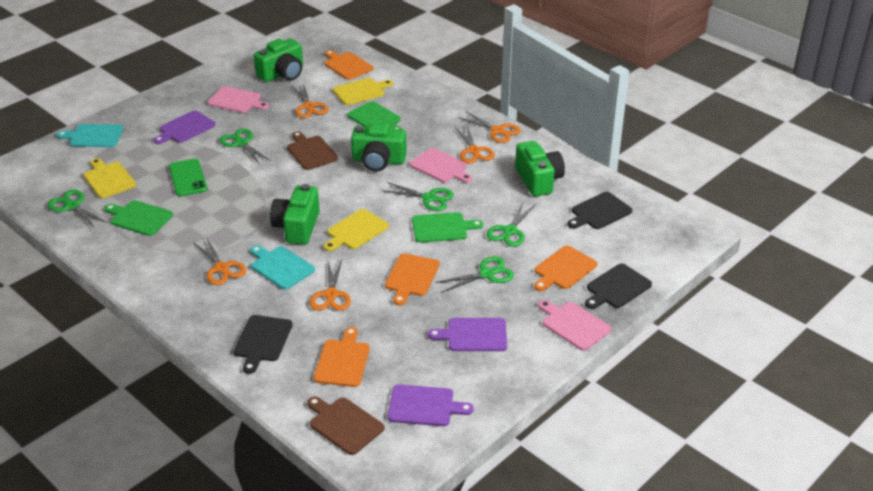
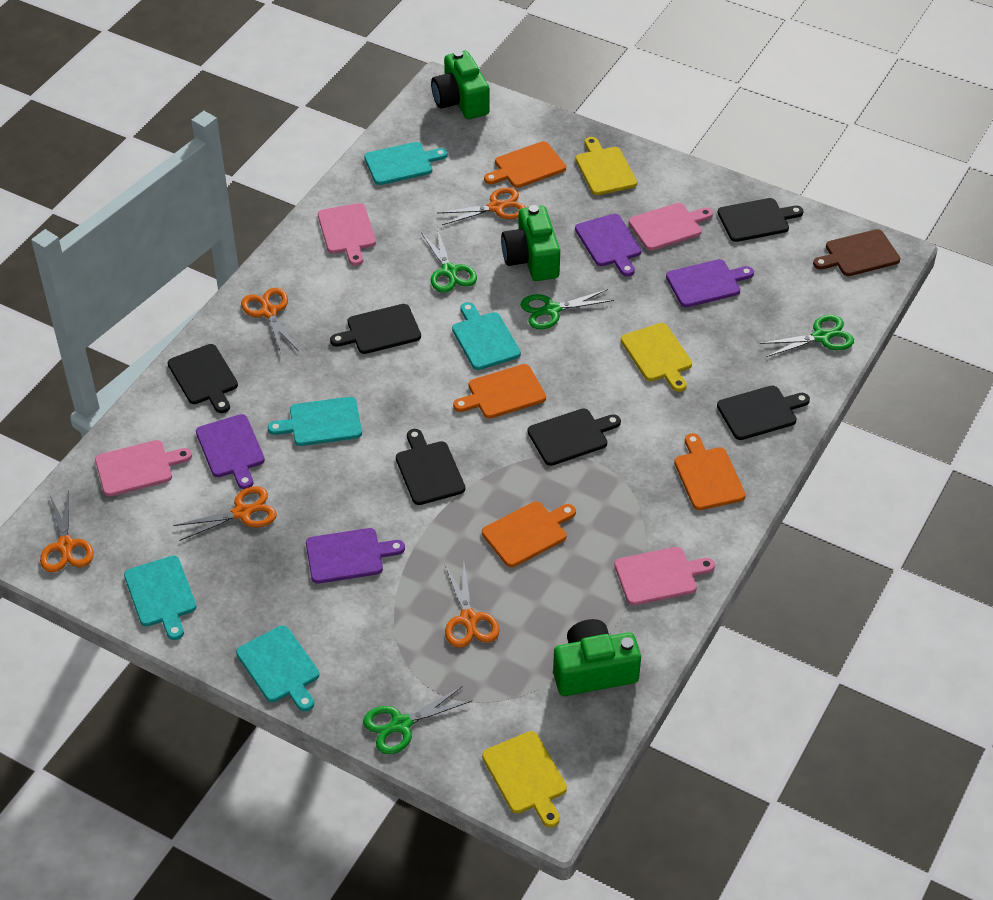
black cutting board: [234,315,293,374] [567,192,632,229] [585,263,652,309] = 3 -> [168,344,238,413] [330,304,421,354] [396,429,465,505] [527,408,621,466] [717,198,804,242] [717,385,810,440] = 6
brown cutting board: [287,131,338,170] [307,396,385,455] = 2 -> [813,229,900,276] = 1
green camera: [254,38,303,82] [270,184,320,245] [351,123,407,172] [515,141,565,197] = 4 -> [431,50,490,119] [501,205,560,281] [553,619,641,696] = 3
green cutting board: [104,200,173,236] [347,101,402,129] [412,212,483,243] = 3 -> none = 0
green phone: [169,159,207,196] = 1 -> none = 0
green scissors: [48,190,107,228] [220,128,271,165] [382,182,454,211] [436,256,514,292] [487,202,536,247] = 5 -> [363,686,471,754] [421,228,477,293] [521,289,614,329] [760,315,854,357] = 4
pink cutting board: [208,86,269,113] [410,148,472,183] [538,300,611,351] = 3 -> [95,440,192,497] [318,203,376,266] [614,547,715,605] [628,203,713,251] = 4
purple cutting board: [154,110,215,144] [388,384,474,426] [428,318,507,351] = 3 -> [196,414,265,489] [306,528,405,584] [575,214,642,276] [666,259,754,307] = 4
turquoise cutting board: [57,124,124,147] [250,245,315,290] = 2 -> [124,556,196,640] [236,625,319,711] [268,397,362,446] [364,142,448,185] [452,302,521,370] = 5

